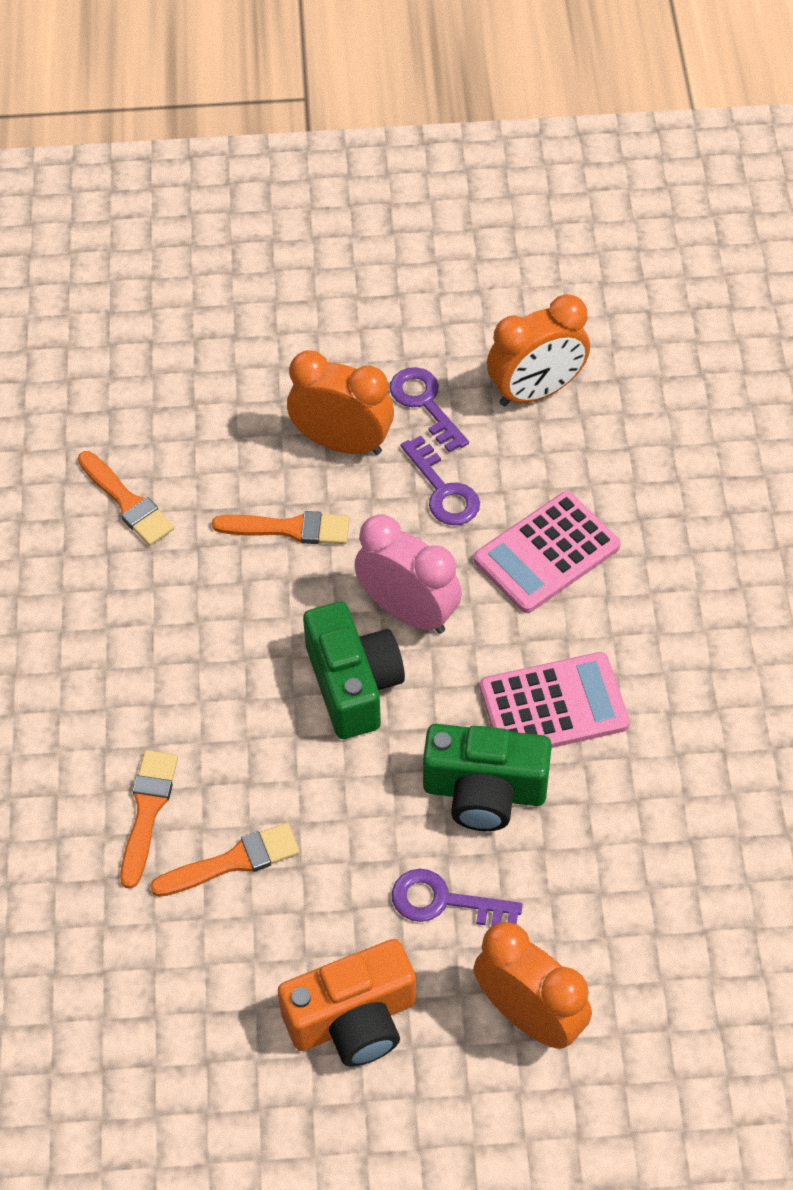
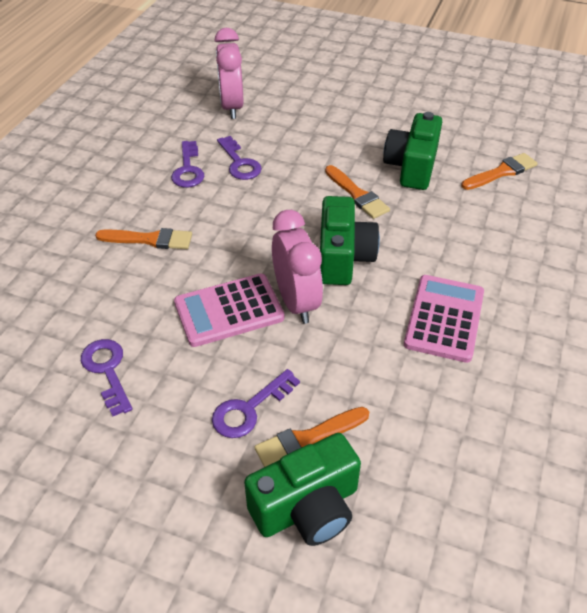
green camera: [303,602,405,739] [423,724,552,831] = 2 -> [244,433,361,546] [320,196,380,285] [383,112,442,190] = 3
orange camera: [278,939,416,1067] = 1 -> none = 0
orange clock: [287,350,394,455] [473,922,592,1049] [487,294,590,406] = 3 -> none = 0
pink clock: [354,514,462,634] = 1 -> [214,28,243,119] [272,210,323,324] = 2
purple key: [390,367,469,453] [392,869,523,927] [401,436,480,525] = 3 -> [81,339,132,416] [171,141,204,187] [212,369,300,438] [217,136,262,180] = 4

